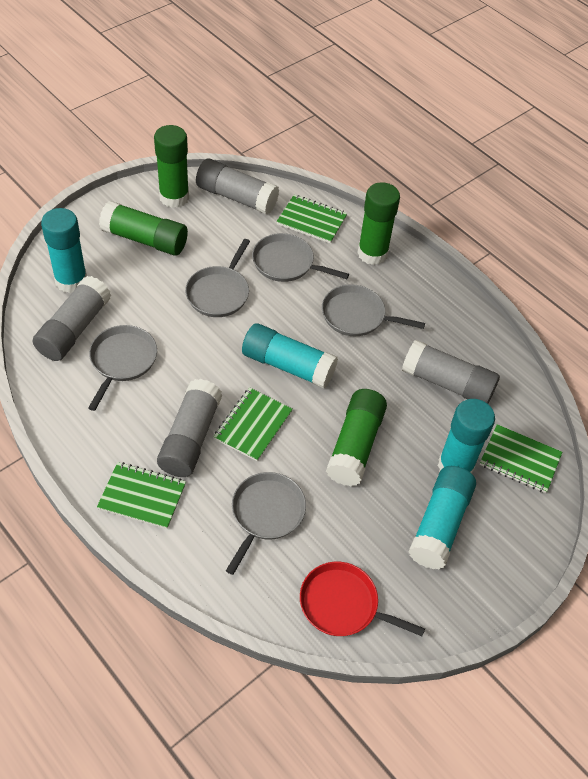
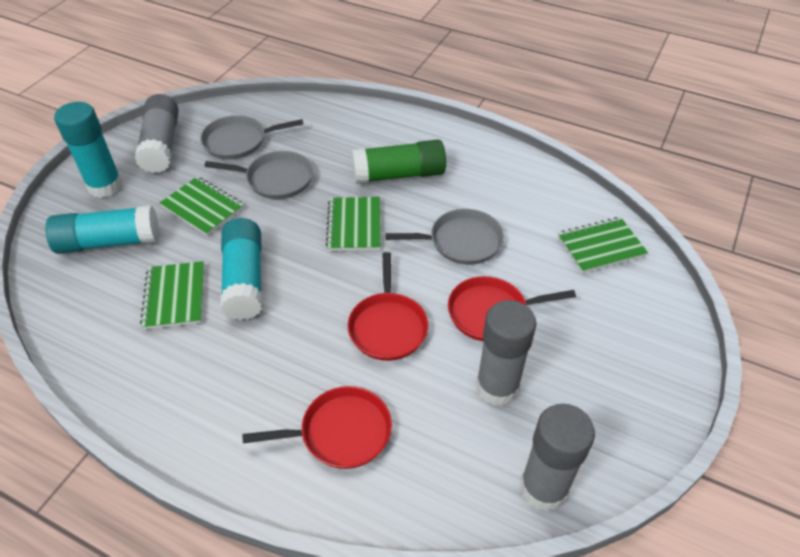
green glue stick: [99,201,188,256] [154,125,189,208] [326,389,387,486] [358,182,400,265] = 4 -> [352,140,446,184] = 1
grey glue stick: [33,276,111,361] [157,379,222,477] [196,158,279,215] [402,340,500,404] = 4 -> [135,94,179,173] [476,300,537,406] [520,404,595,512] = 3
grey pan: [88,325,157,411] [185,239,250,317] [226,472,306,575] [252,233,349,282] [322,284,425,336] = 5 -> [200,115,303,160] [204,151,313,199] [385,209,504,265] = 3
red pan: [300,562,425,636] = 1 -> [242,386,392,469] [348,252,428,361] [448,276,576,341] = 3
turquoise glue stick: [41,208,87,293] [242,323,338,388] [408,466,476,570] [438,399,495,474] = 4 -> [45,205,159,254] [54,102,123,198] [220,218,262,320] = 3

